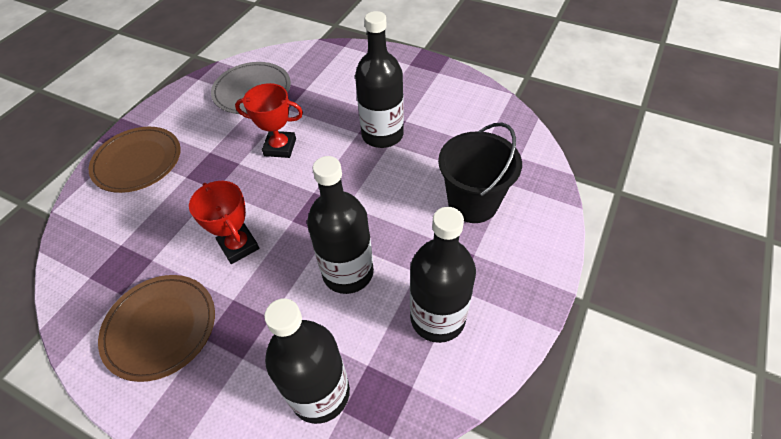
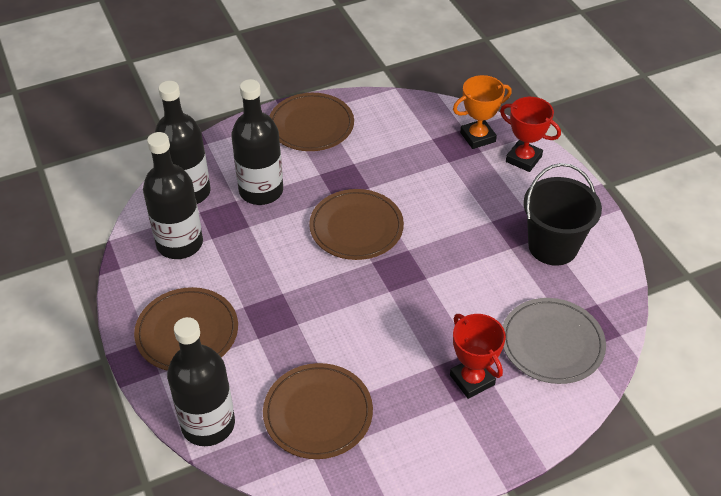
brown plate: [89,127,181,193] [98,275,215,382] = 2 -> [134,287,238,371] [263,363,373,459] [270,93,354,151] [309,189,404,260] = 4
orange trophy: none = 0 -> [453,75,512,149] = 1

